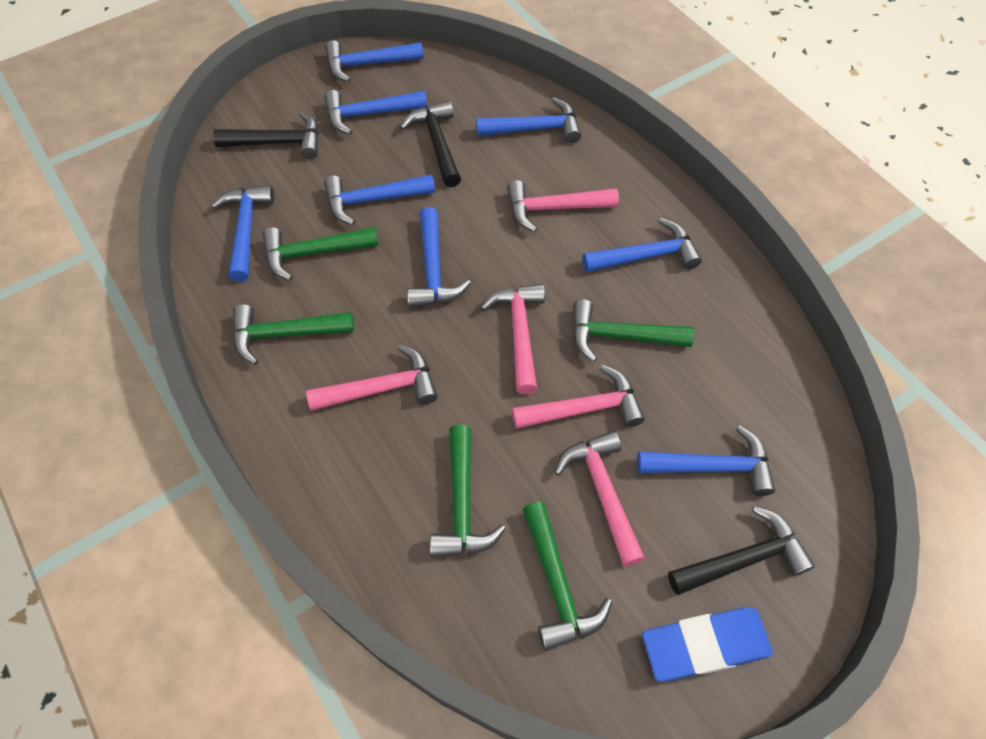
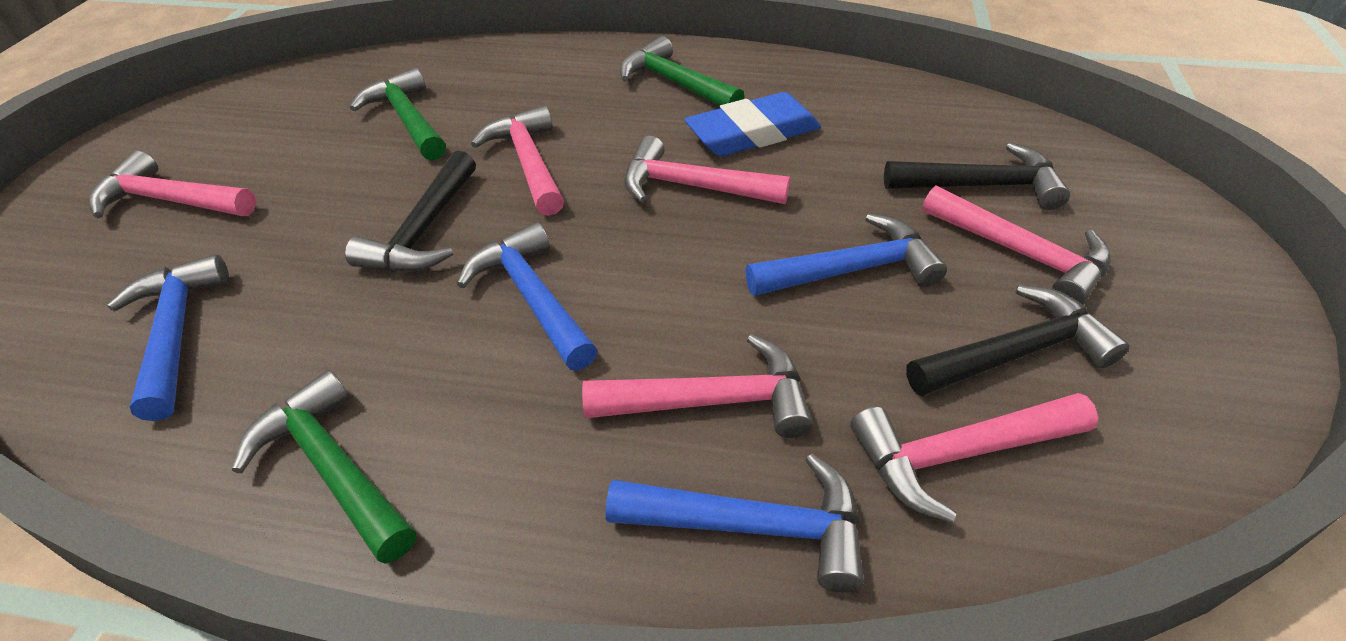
blue hammer: [211,185,274,282] [324,90,428,135] [324,174,435,225] [325,40,424,82] [407,207,471,308] [476,98,581,143] [582,218,702,272] [637,425,775,496] = 8 -> [107,254,229,421] [457,222,597,370] [606,454,864,592] [745,213,947,296] = 4
green hammer: [233,304,354,365] [262,227,379,281] [430,425,506,558] [523,502,612,651] [572,300,694,362] = 5 -> [232,370,416,564] [350,68,446,160] [620,36,745,106] = 3
pink hammer: [306,345,438,411] [481,284,545,394] [507,180,619,232] [512,365,645,429] [554,431,645,567] = 5 -> [89,151,256,218] [471,105,564,216] [582,334,813,438] [624,136,791,204] [850,393,1098,523] [922,186,1111,305] = 6

